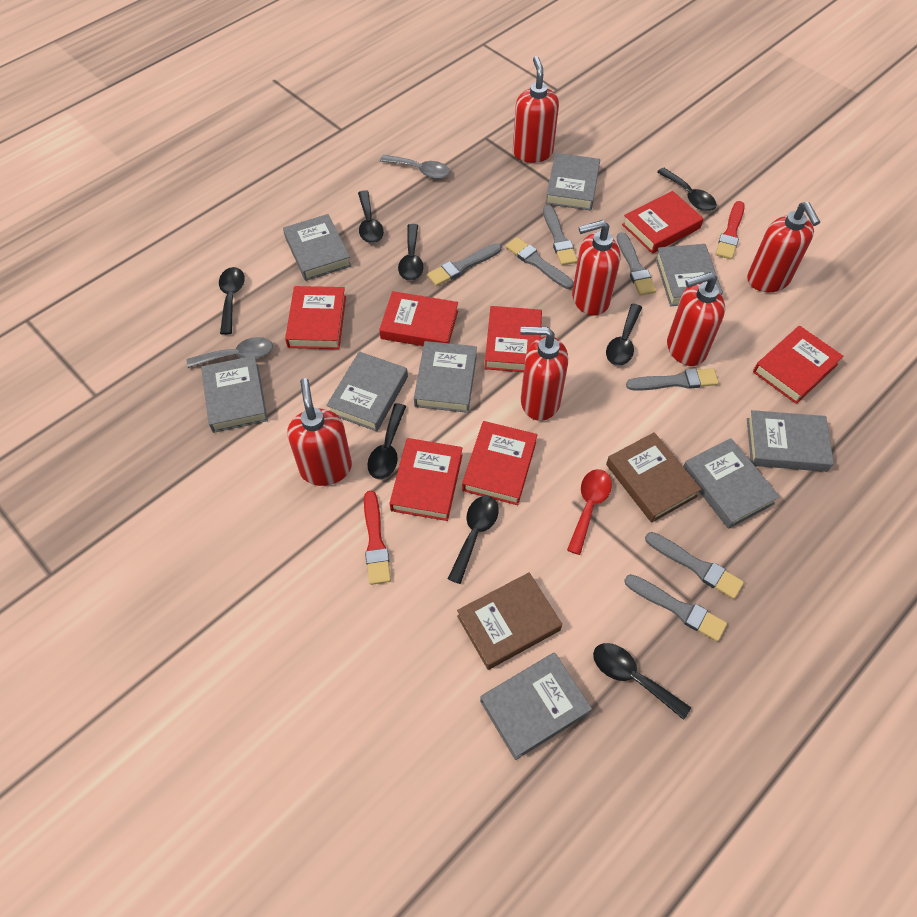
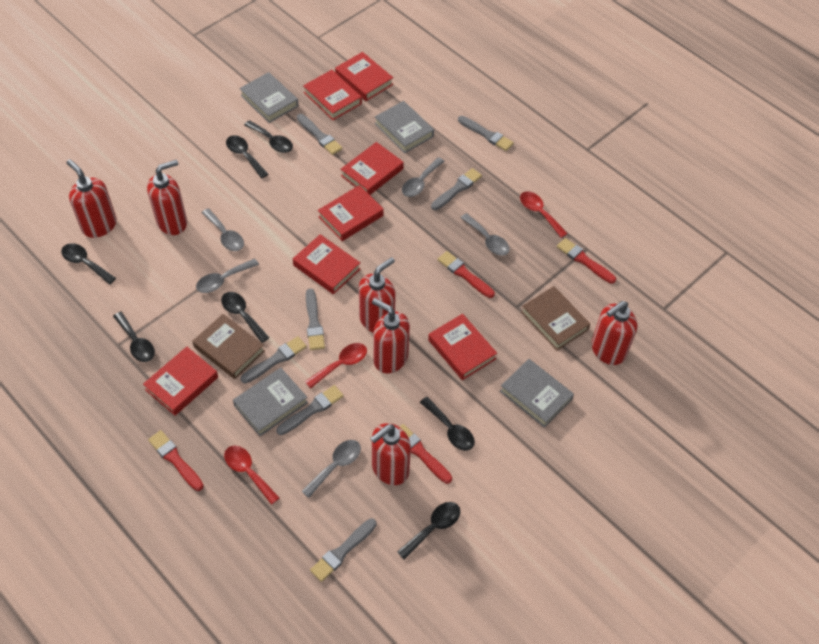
black spoon: [219,267,245,335] [358,190,384,243] [367,403,406,479] [398,224,424,281] [448,496,499,584] [593,643,691,720] [606,304,642,366] [657,168,717,211] = 8 -> [61,243,116,284] [113,312,155,362] [221,292,269,343] [226,135,268,178] [244,120,293,153] [397,502,460,560] [420,397,475,451] = 7
grey book: [201,356,268,433] [283,214,351,281] [326,351,408,432] [414,341,477,413] [480,652,592,760] [545,153,600,210] [655,244,723,306] [683,438,780,529] [747,410,834,472] = 9 -> [233,368,308,436] [239,72,299,123] [375,101,434,153] [500,359,574,428] = 4
grey spoon: [187,337,273,368] [380,155,450,179] = 2 -> [196,258,259,293] [202,208,244,251] [302,440,361,498] [402,157,445,197] [460,213,510,256] = 5
red brush: [364,491,391,585] [715,201,745,260] = 2 -> [148,430,204,491] [400,424,452,484] [438,251,495,298] [557,238,616,284] = 4
red spoon: [567,469,612,555] = 1 -> [224,446,279,505] [305,343,367,388] [520,191,568,238] = 3

